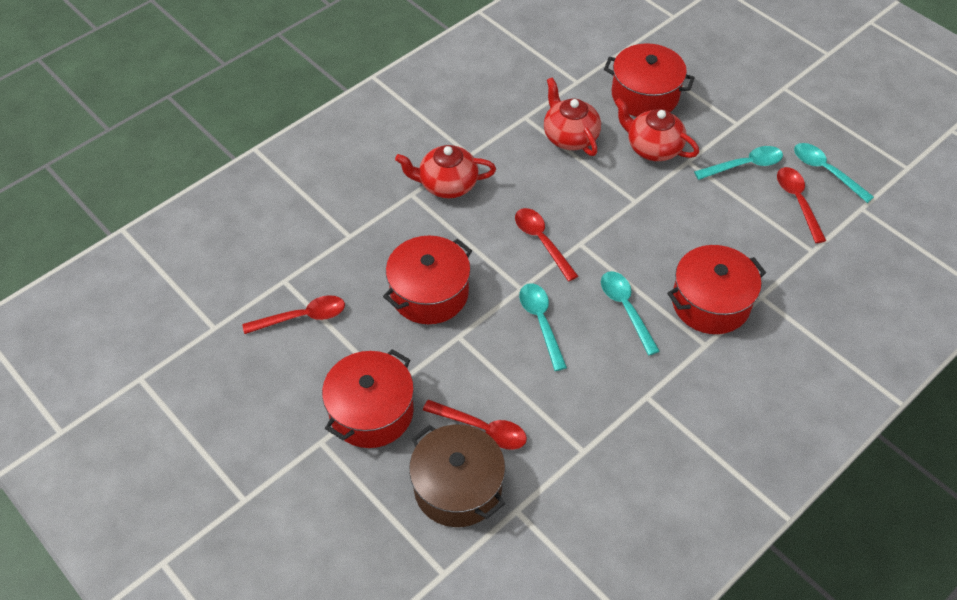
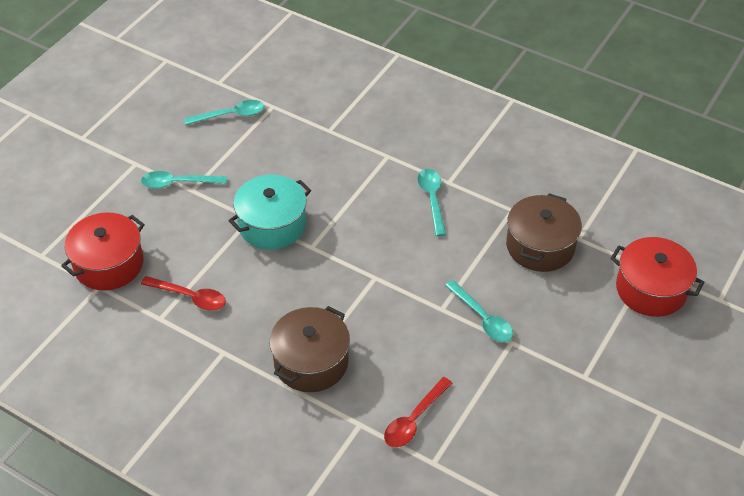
brown pot: [409,424,505,527] = 1 -> [269,306,350,392] [506,193,582,272] = 2
red pot: [322,349,414,448] [383,236,472,324] [604,43,695,117] [667,245,766,334] = 4 -> [61,213,145,291] [610,237,705,317] = 2
red spoon: [242,295,345,334] [423,400,527,450] [515,208,578,281] [777,167,826,243] = 4 -> [141,276,226,311] [384,377,452,447] = 2
red teapot: [395,145,496,198] [544,77,601,156] [615,98,699,161] = 3 -> none = 0
turquoise pot: none = 0 -> [228,175,311,250] = 1

